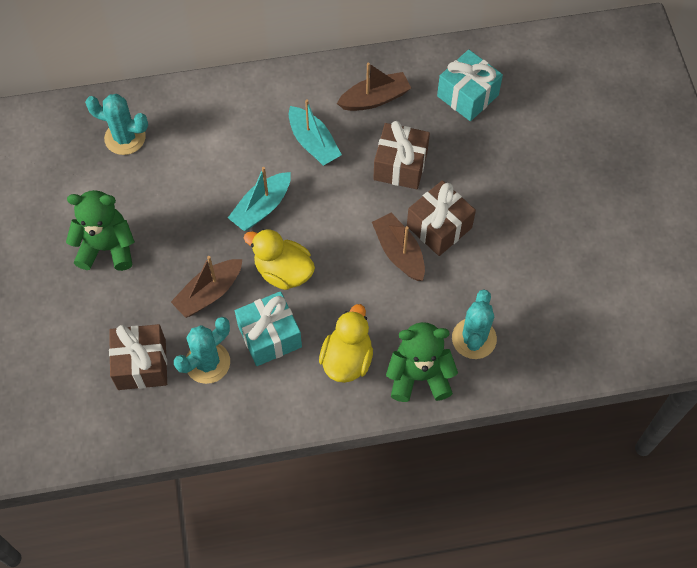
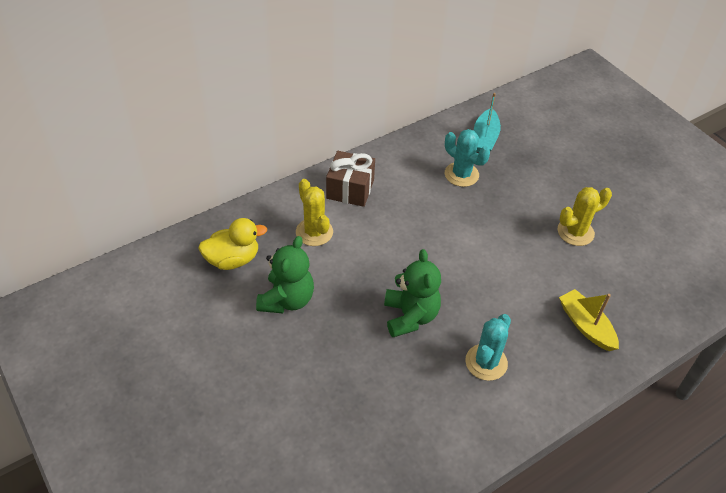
brown boat: [171,256,242,318] [337,62,411,111] [372,213,425,281] = 3 -> none = 0
brown gift: [109,324,167,390] [373,121,430,189] [407,180,476,256] = 3 -> [326,151,375,207] = 1
turquoise boat: [228,167,291,231] [289,99,342,166] = 2 -> [474,93,501,152] = 1
turquoise cactus: [85,94,148,155] [174,317,230,384] [452,289,497,359] = 3 -> [445,129,490,187] [465,314,511,381] = 2
turquoise gift: [235,291,302,366] [437,50,503,121] = 2 -> none = 0
yellow boat: none = 0 -> [559,289,619,351] = 1
yellow cactus: none = 0 -> [296,179,333,246] [558,187,612,246] = 2
yellow duck: [244,229,315,290] [319,304,373,383] = 2 -> [198,218,267,270] = 1

